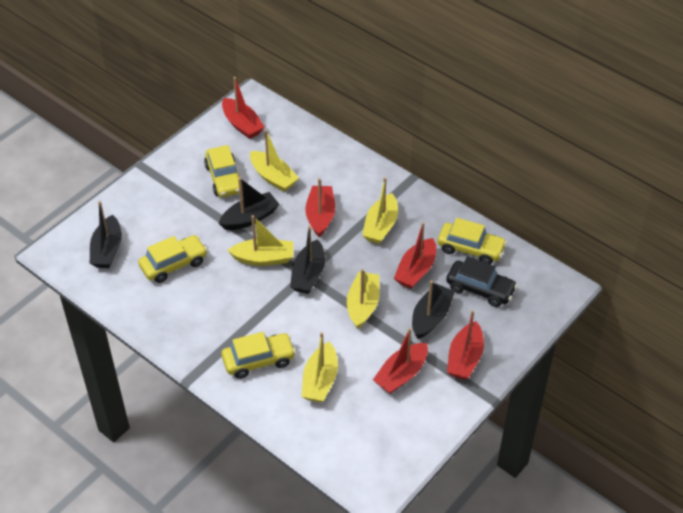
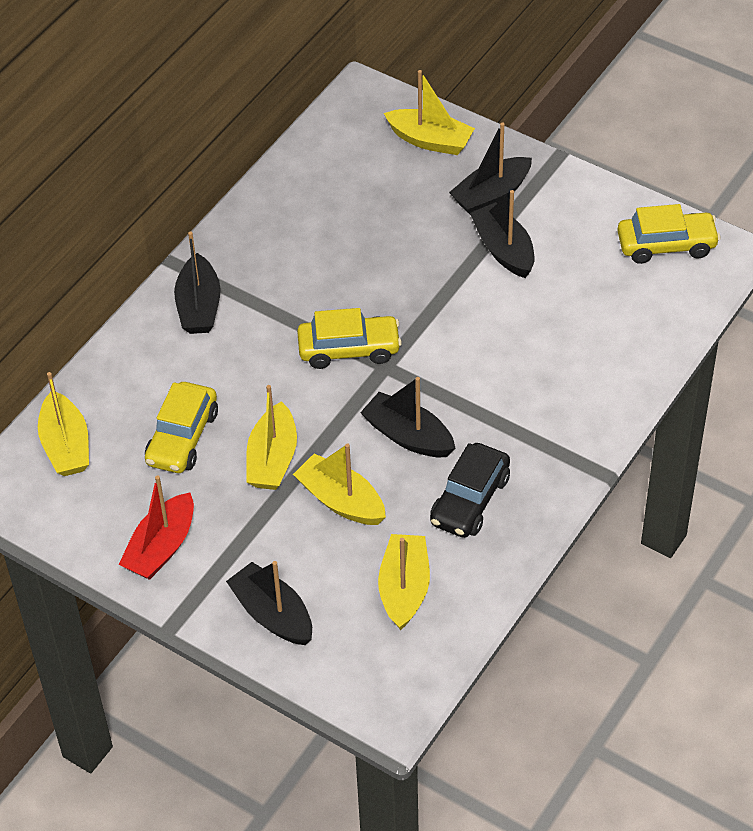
black boat: [90,201,122,268] [219,178,279,230] [290,226,325,294] [412,280,455,339] = 4 -> [174,232,221,334] [226,561,312,645] [360,377,456,457] [449,123,532,214] [470,190,534,278] = 5
red boat: [222,77,264,139] [305,178,335,237] [373,328,428,394] [394,222,436,289] [447,310,484,380] = 5 -> [118,475,194,580] = 1
yellow car: [138,235,208,283] [204,145,243,197] [222,332,296,379] [438,218,507,264] = 4 -> [145,382,218,473] [297,308,402,369] [617,204,721,264] = 3

